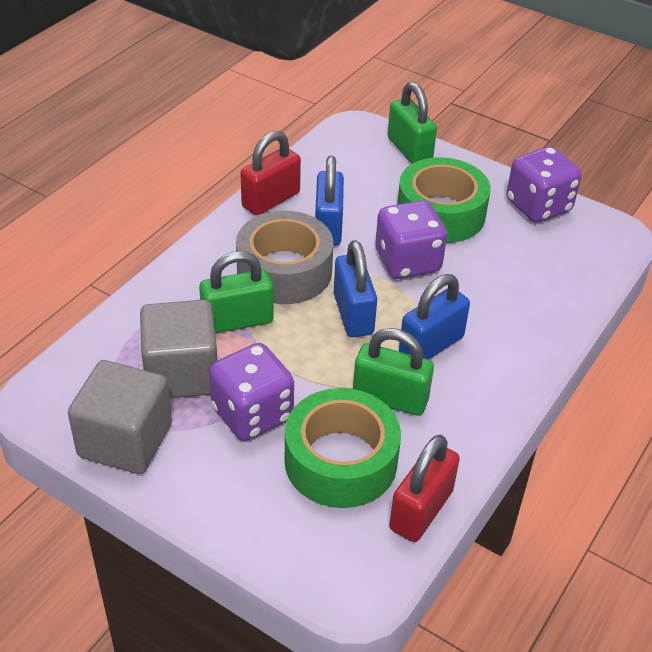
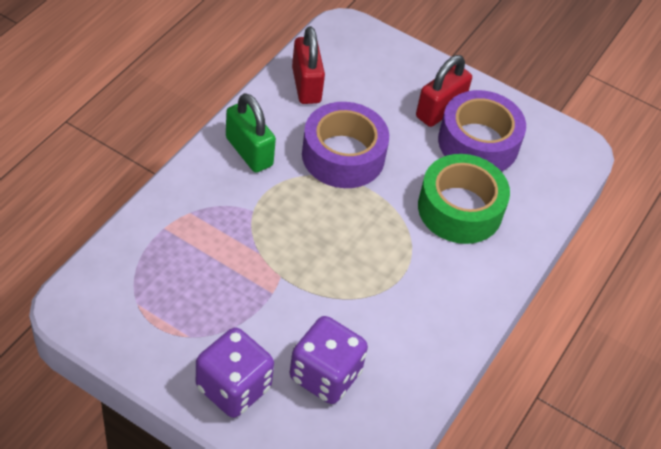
blue padlock: [315,156,344,246] [334,240,377,337] [399,274,470,359] = 3 -> none = 0
green padlock: [199,251,274,334] [353,328,434,416] [387,82,437,164] = 3 -> [226,93,276,173] = 1
green tape: [285,388,401,508] [397,157,491,243] = 2 -> [418,154,510,244] = 1
grey cube: [68,360,172,474] [140,300,217,398] = 2 -> none = 0
grey tape: [236,211,333,304] = 1 -> none = 0
purple dice: [209,343,294,441] [375,200,447,279] [507,147,581,223] = 3 -> [196,327,274,418] [290,316,368,404] = 2
purple tape: none = 0 -> [302,102,389,188] [438,90,526,171] = 2

